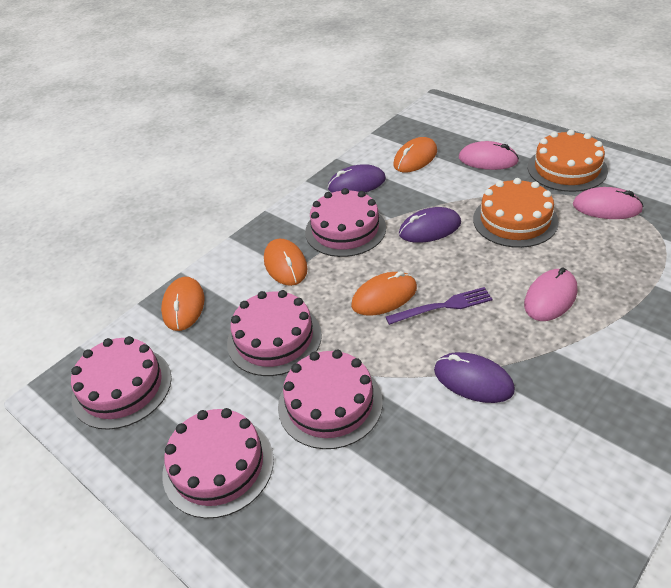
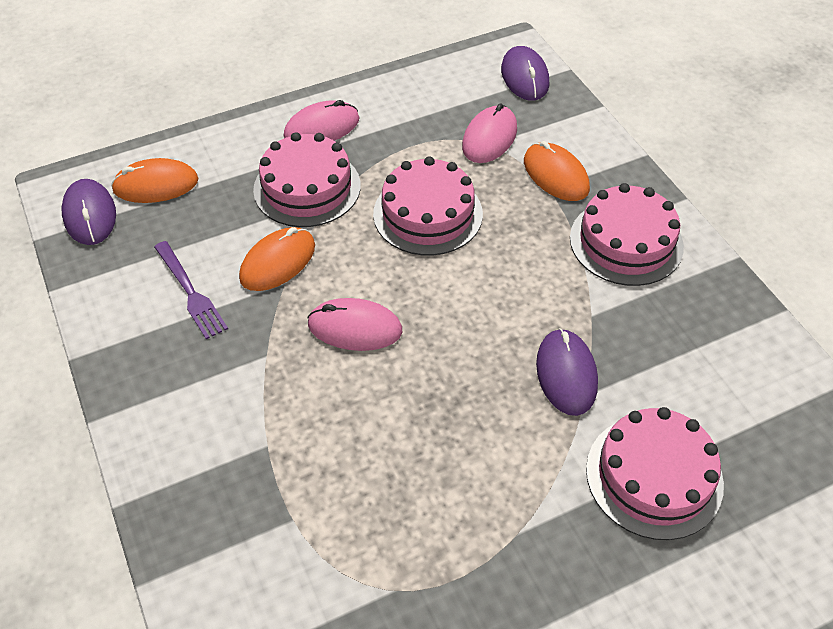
orange cake: [473,178,559,248] [528,130,608,192] = 2 -> none = 0
orange mouse: [161,277,204,331] [264,238,308,286] [351,271,417,316] [393,137,437,172] = 4 -> [111,158,199,203] [239,227,315,291] [524,141,590,201] = 3
pink cake: [71,336,172,430] [162,408,274,519] [227,290,322,376] [278,350,383,449] [305,188,386,257] = 5 -> [253,132,361,227] [373,156,483,255] [570,183,684,286] [586,407,724,540] = 4

